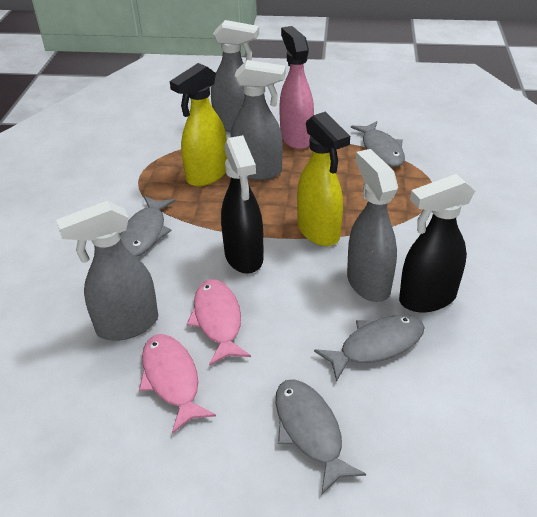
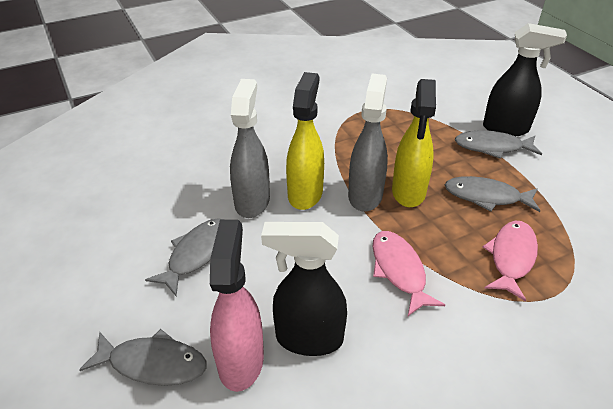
grey spray bottle: [56,201,158,341] [211,20,259,132] [230,60,286,180] [347,149,398,302] = 4 -> [230,79,270,218] [348,74,388,212] = 2

